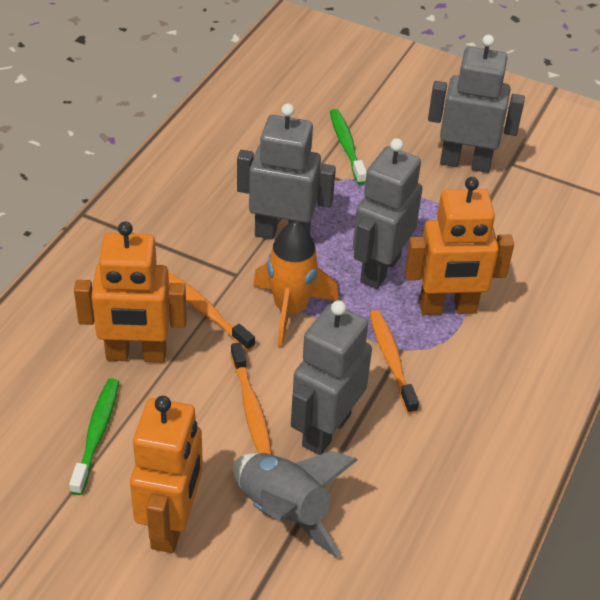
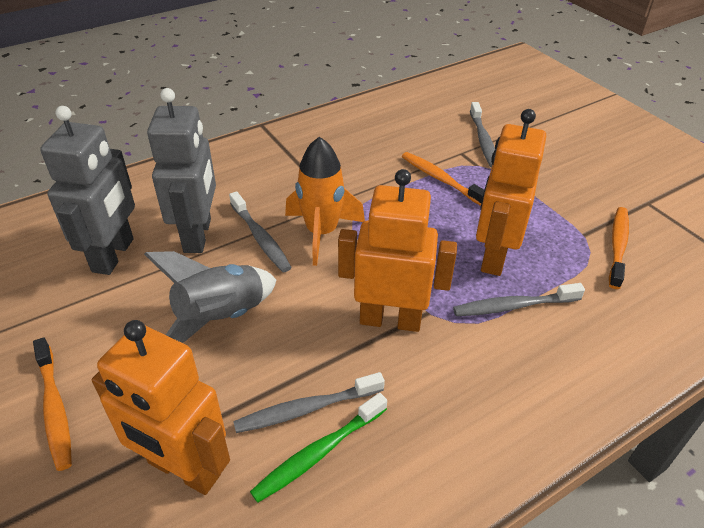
green toothbrush: [69,378,119,495] [330,109,367,185] = 2 -> [250,393,387,503] = 1
grey robot: [237,103,336,239] [291,300,372,455] [353,138,423,289] [428,35,525,173] = 4 -> [40,106,135,275] [147,88,216,253] = 2
grey toothbrush: none = 0 -> [229,191,292,272] [233,372,385,433] [453,283,585,316] [470,102,495,167] = 4

